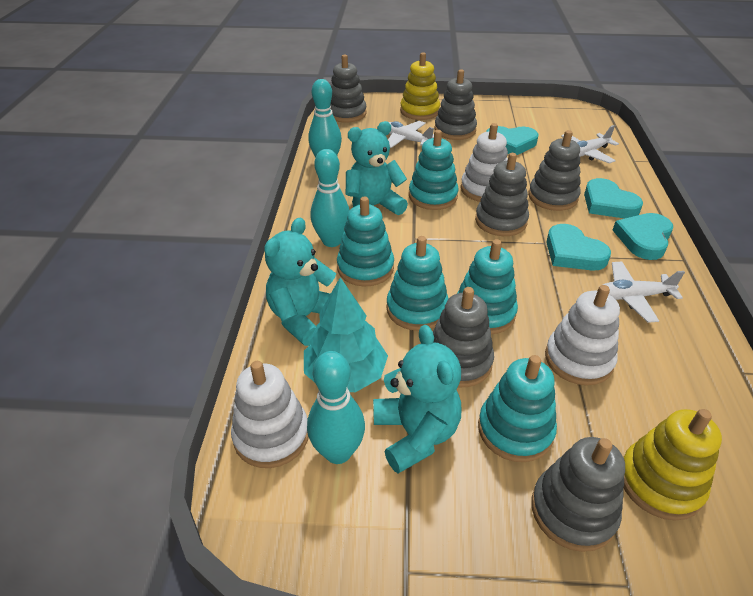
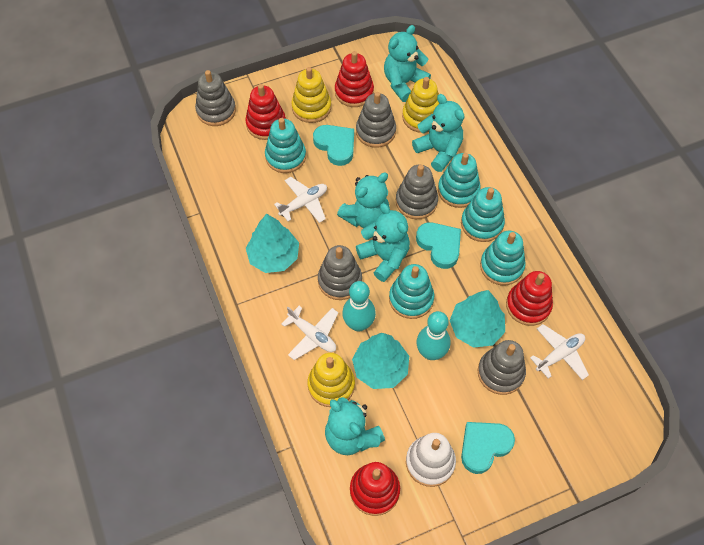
grey stacking toy: [330,54,366,122] [433,287,494,387] [434,69,477,140] [475,153,529,236] [528,130,581,211] [531,437,625,552] = 6 -> [195,70,236,126] [318,245,362,300] [356,92,396,148] [396,165,438,219] [478,340,526,395] = 5
red stacking toy: none = 0 -> [245,84,286,140] [335,51,374,107] [350,462,400,516] [506,271,553,326] = 4
turquoise bowling pin: [307,351,365,464] [308,79,342,158] [311,149,350,247] = 3 -> [342,281,376,332] [416,311,451,360] = 2
turquoise heart: [486,126,538,155] [546,224,611,271] [584,178,643,218] [613,213,673,260] = 4 -> [313,125,354,166] [416,222,461,269] [461,422,515,474] = 3
turquoise teddy bear: [264,218,336,346] [346,121,408,215] [373,325,461,474] = 3 -> [325,397,385,455] [337,173,390,228] [356,203,410,282] [384,25,431,102] [412,94,465,172] = 5
turquoise tree: [304,277,388,392] = 1 -> [246,214,299,273] [352,333,409,389] [449,290,505,348] = 3
white stacking toy: [231,361,308,468] [461,123,508,202] [545,285,620,386] = 3 -> [406,433,456,487] = 1
yellow stacking toy: [400,52,440,120] [623,409,722,521] = 2 -> [291,67,331,123] [308,353,355,407] [402,77,440,133] = 3

